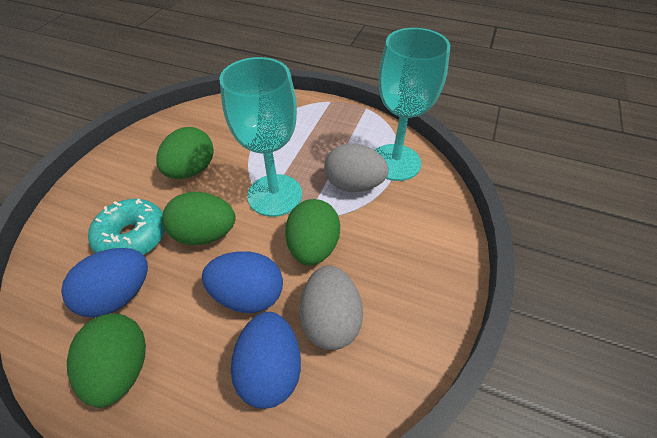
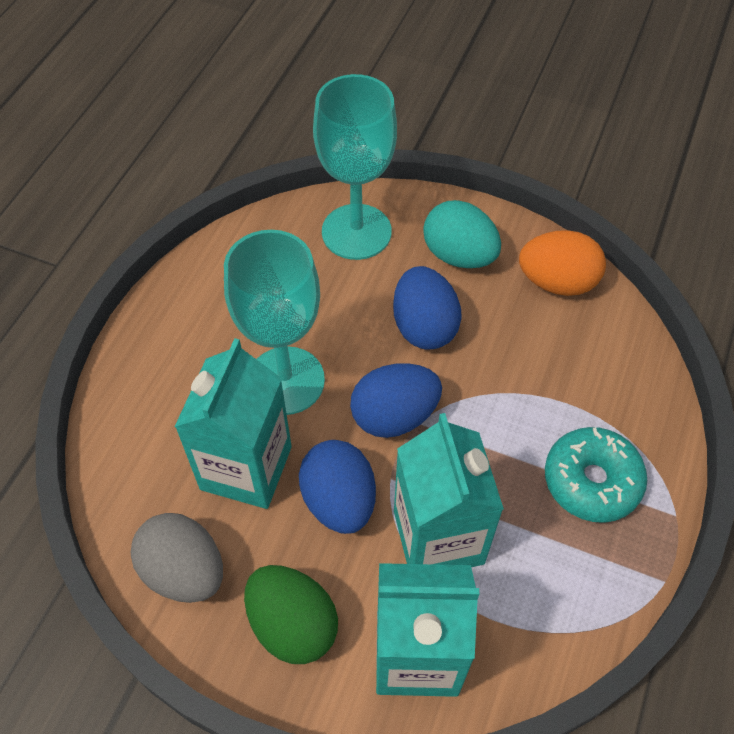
green egg: [67,314,146,408] [156,127,214,179] [162,192,236,245] [285,199,340,265] = 4 -> [244,565,338,664] = 1
grey egg: [299,265,363,350] [324,143,389,192] = 2 -> [130,513,223,603] = 1
orange egg: none = 0 -> [519,230,606,296] = 1
turquoise carton: none = 0 -> [175,338,292,509] [376,563,479,697] [394,413,504,567] = 3
turquoise egg: none = 0 -> [423,200,501,268] = 1

